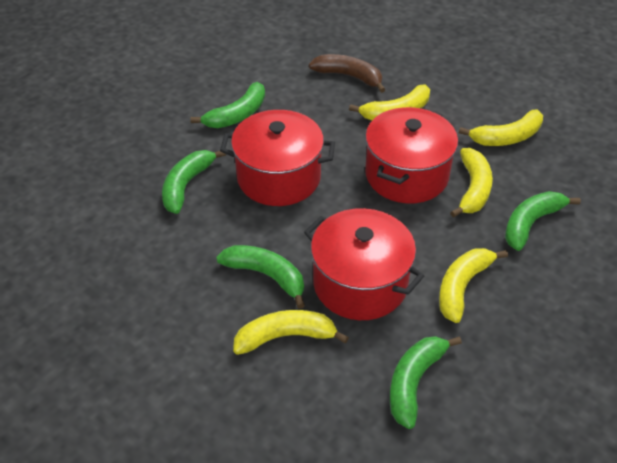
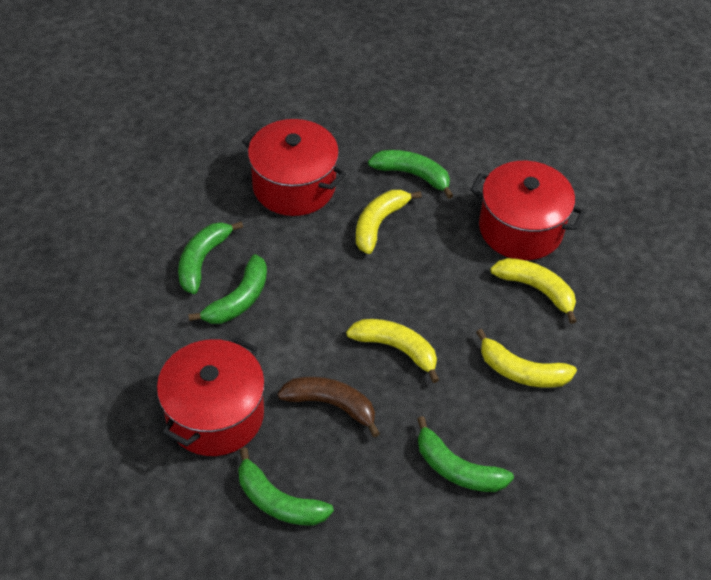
yellow banana: [233,310,349,355] [349,85,430,121] [439,248,508,323] [450,148,493,218] [459,110,543,146] = 5 -> [346,319,439,383] [356,190,422,254] [476,329,577,388] [490,258,576,324] = 4

